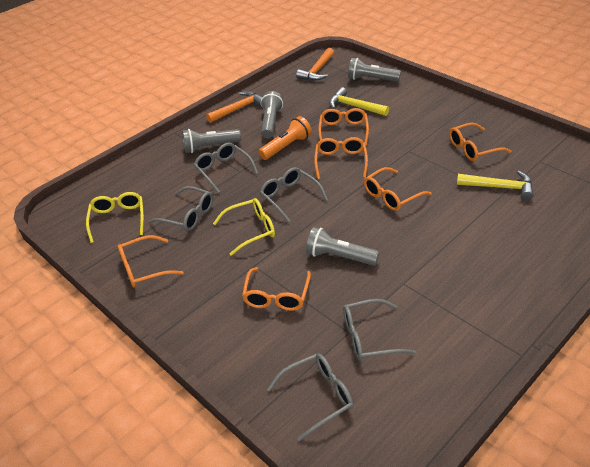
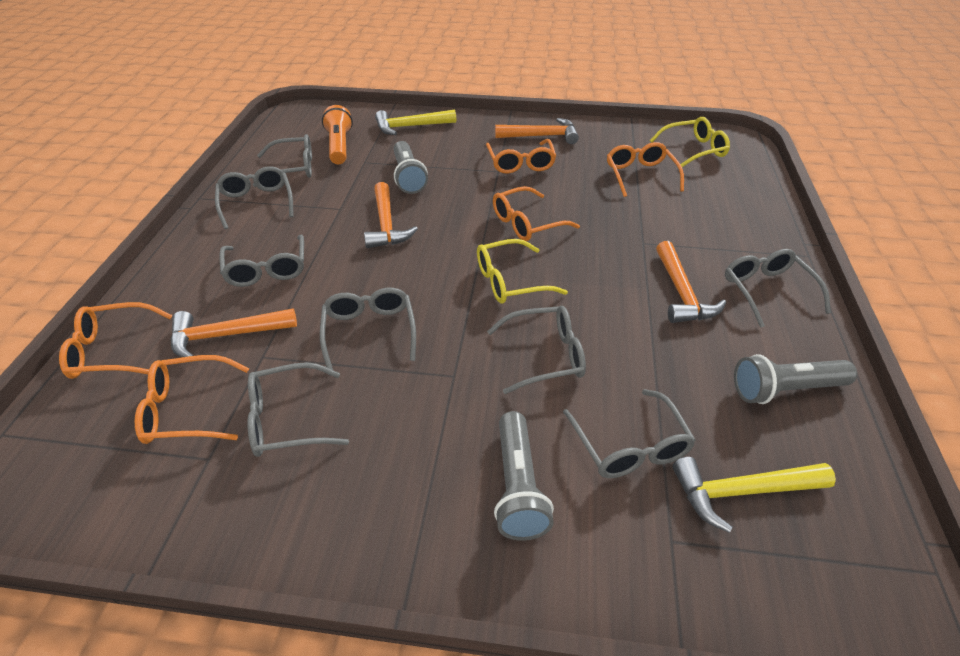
grey flashlight: [182,129,241,153] [261,91,283,138] [306,227,379,266] [348,58,401,82] = 4 -> [393,141,428,194] [494,411,554,541] [734,354,857,404] = 3
grey glasses: [149,186,213,231] [194,143,258,193] [260,167,328,222] [267,353,353,441] [343,299,416,361] = 5 -> [215,166,294,229] [219,234,304,287] [247,362,349,457] [253,134,312,187] [320,288,416,370] [487,306,586,394] [563,389,696,478] [725,249,831,328] = 8
orange glasses: [118,235,184,287] [242,267,311,311] [314,137,368,179] [318,108,369,146] [364,167,432,211] [449,122,511,161] = 6 -> [59,302,173,379] [135,355,249,444] [486,139,556,174] [493,186,580,241] [607,142,684,197] = 5
orange hammer: [206,91,262,123] [296,48,334,81] = 2 -> [170,308,297,357] [364,182,418,248] [495,118,579,144] [656,241,726,323] = 4

